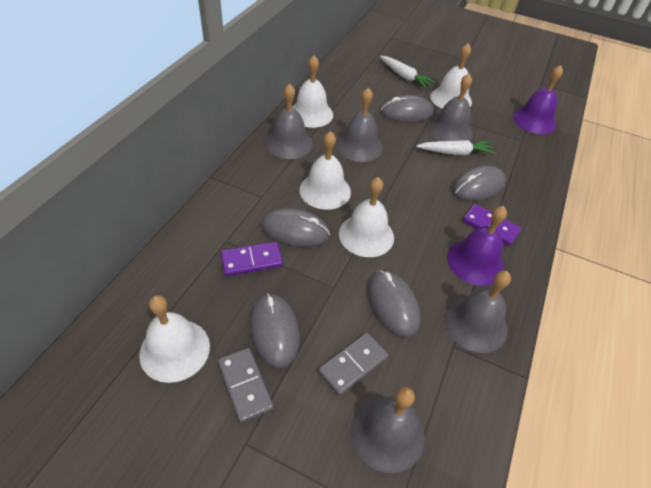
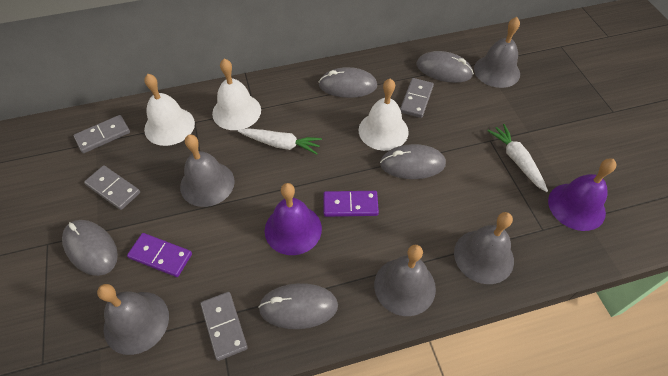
grey domino: [218,348,273,423] [318,333,388,396] = 2 -> [73,115,130,153] [84,165,140,210] [200,292,248,361] [400,78,434,118] = 4
white bell: [139,295,210,383] [292,55,333,128] [299,131,351,210] [339,177,394,257] [430,43,472,109] = 5 -> [144,74,195,146] [212,59,261,130] [359,79,409,151] = 3

